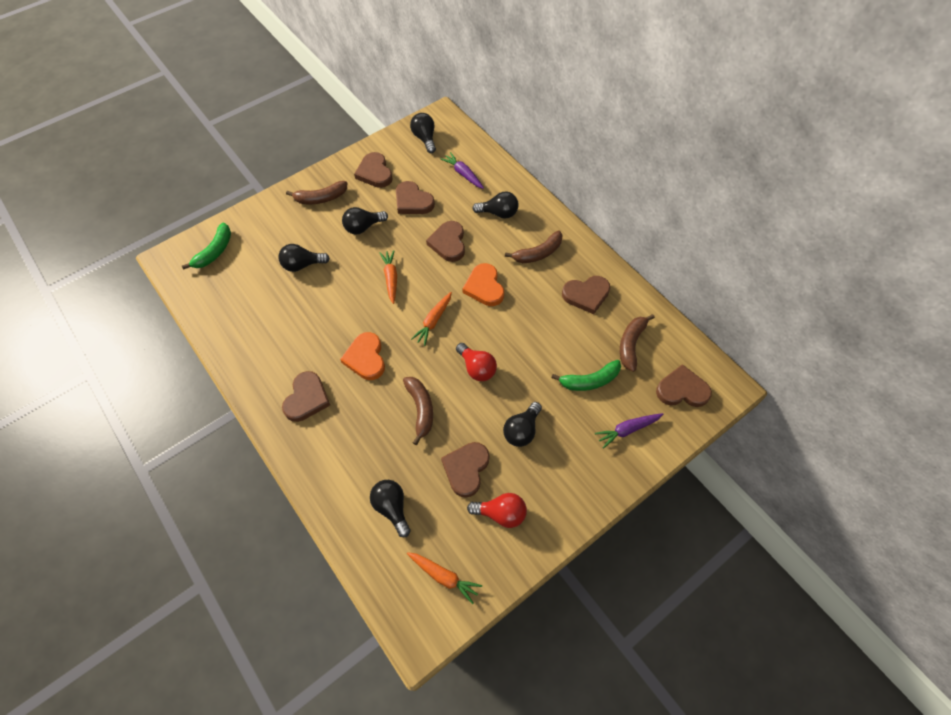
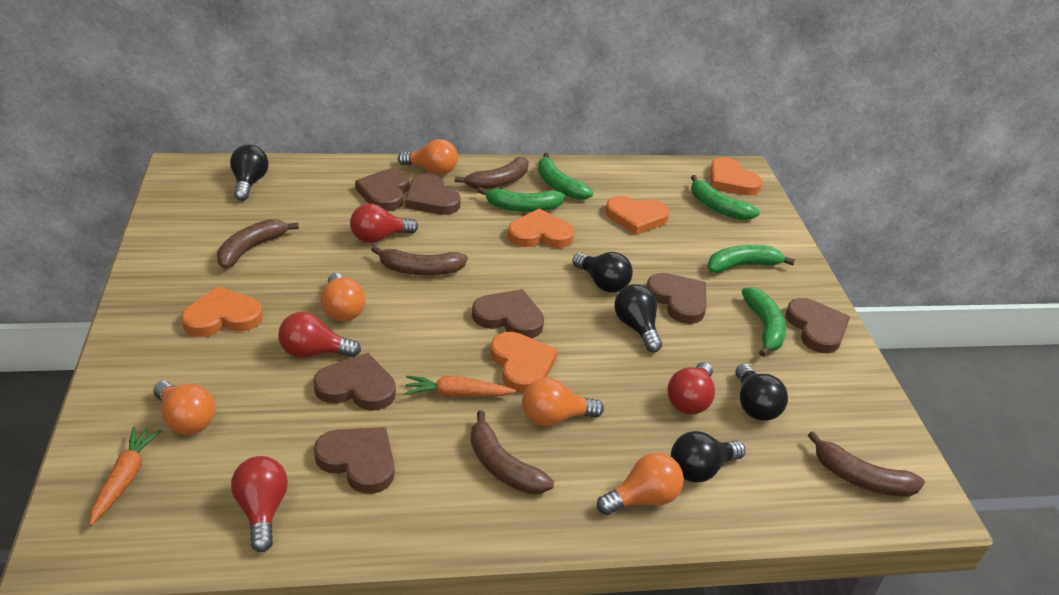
black light bulb: [278,244,330,272] [342,207,388,235] [370,480,411,537] [410,113,436,153] [472,191,519,219] [503,402,542,447] = 6 -> [230,144,269,201] [573,252,633,293] [614,284,662,352] [671,431,746,482] [736,363,788,421] = 5
brown banana: [286,181,347,204] [403,377,433,445] [505,231,563,263] [620,314,655,372] = 4 -> [217,219,299,269] [371,246,468,276] [455,157,529,190] [470,410,554,494] [808,431,925,497] = 5
green banana: [182,223,231,270] [551,360,621,391] = 2 -> [478,187,565,212] [538,153,593,200] [691,175,760,220] [707,245,795,273] [742,287,786,357] = 5
orange carrot: [379,250,397,304] [407,552,482,604] [411,292,452,346] = 3 -> [89,426,161,526] [404,376,516,397] = 2
orange heart: [340,332,385,380] [462,263,504,306] = 2 -> [181,286,263,337] [490,332,558,393] [508,209,574,248] [605,196,670,235] [710,157,762,195] = 5
orange light bulb: none = 0 -> [153,381,216,435] [321,273,366,322] [398,139,458,175] [522,378,604,426] [597,452,684,515] = 5
purple carrot: [441,152,484,189] [595,413,664,449] = 2 -> none = 0
red light bulb: [456,343,497,381] [467,493,527,528] = 2 -> [231,456,288,552] [278,312,361,358] [350,204,418,243] [667,362,715,415] = 4

